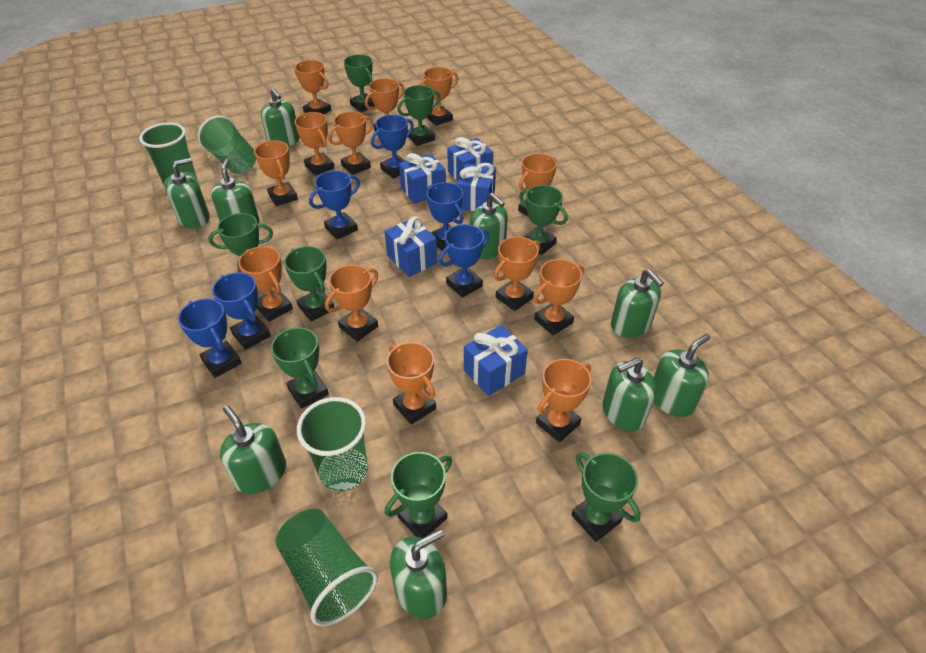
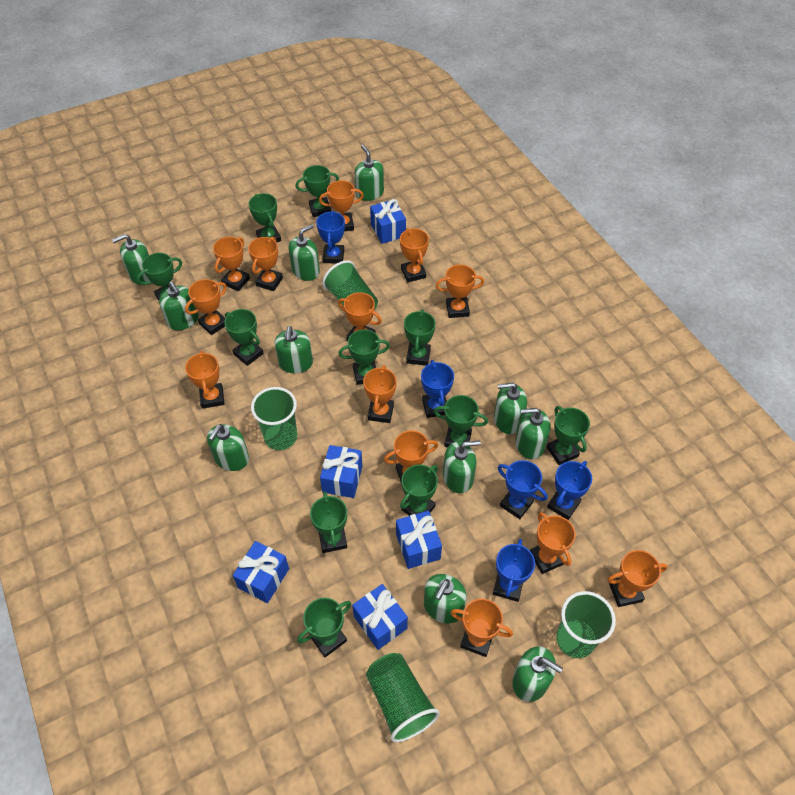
blue trophy: [178,298,242,378] [212,272,271,350] [309,171,360,240] [371,115,414,179] [427,182,464,251] [438,224,490,298] = 6 -> [316,211,345,264] [421,360,454,418] [493,539,535,602] [498,460,547,519] [547,461,592,520] = 5
green soap dispenser: [165,158,210,229] [211,159,260,223] [220,405,286,494] [261,88,300,147] [390,529,447,619] [470,193,508,259] [603,358,657,431] [611,269,664,338] [653,334,710,417] = 9 -> [112,234,150,285] [159,282,199,330] [207,424,249,471] [275,326,313,373] [289,224,320,281] [355,145,384,201] [424,574,467,624] [443,440,481,493] [494,383,527,434] [512,646,563,702] [516,408,551,459] = 11
green trophy: [208,213,273,272] [271,327,329,409] [284,246,335,322] [344,54,375,112] [385,452,452,538] [397,85,441,146] [519,185,568,255] [571,453,641,542] = 8 -> [137,253,182,300] [224,309,264,366] [248,193,281,242] [295,165,339,217] [297,598,352,657] [310,491,347,553] [338,329,390,385] [400,464,438,516] [404,309,436,366] [434,395,488,447] [547,406,590,465] = 11

